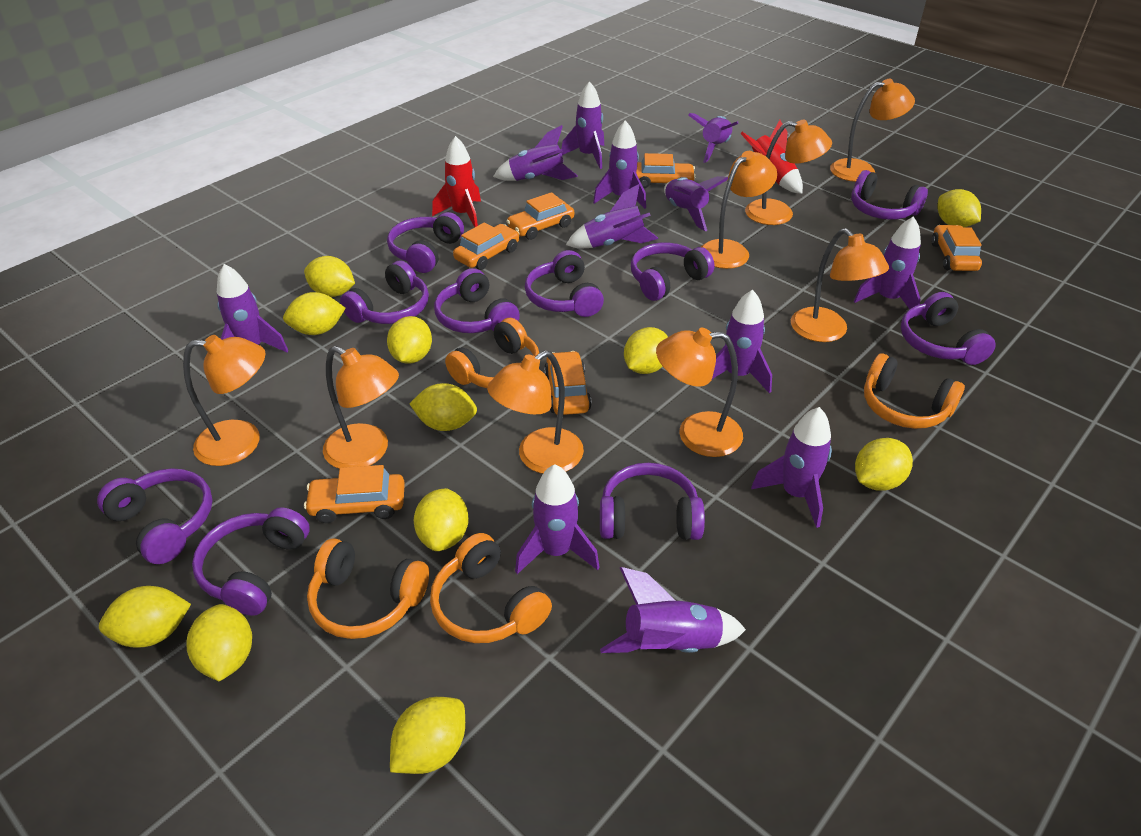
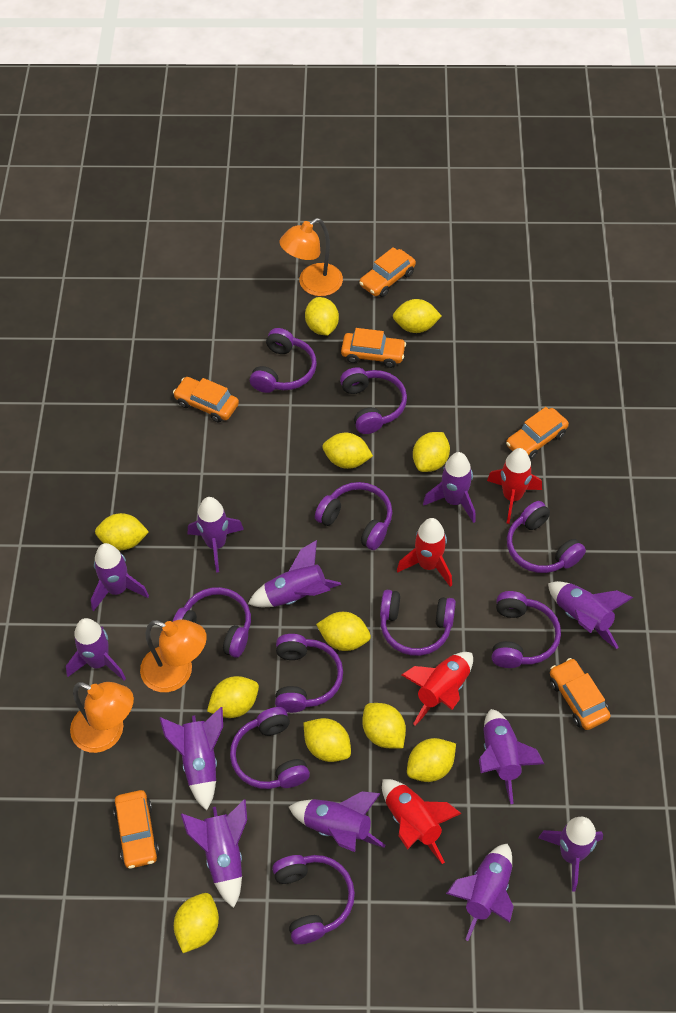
orange headphones: [307,538,429,639] [430,533,552,643] [445,318,539,388] [864,353,965,429] = 4 -> none = 0
orange lamp: [183,335,266,466] [323,346,399,469] [487,350,584,474] [656,328,743,457] [701,151,777,269] [745,120,832,225] [791,228,889,342] [830,79,915,182] = 8 -> [70,682,134,753] [140,619,207,692] [279,218,343,296] = 3
red rocket: [432,136,481,227] [740,120,803,194] = 2 -> [382,779,462,864] [397,518,452,587] [401,652,473,726] [487,448,542,524] = 4

